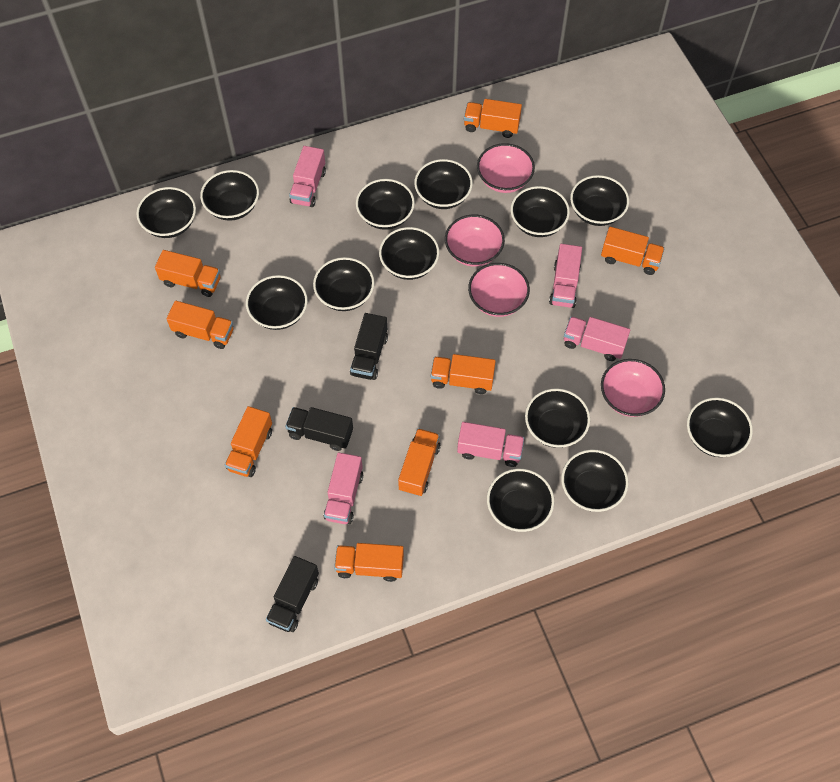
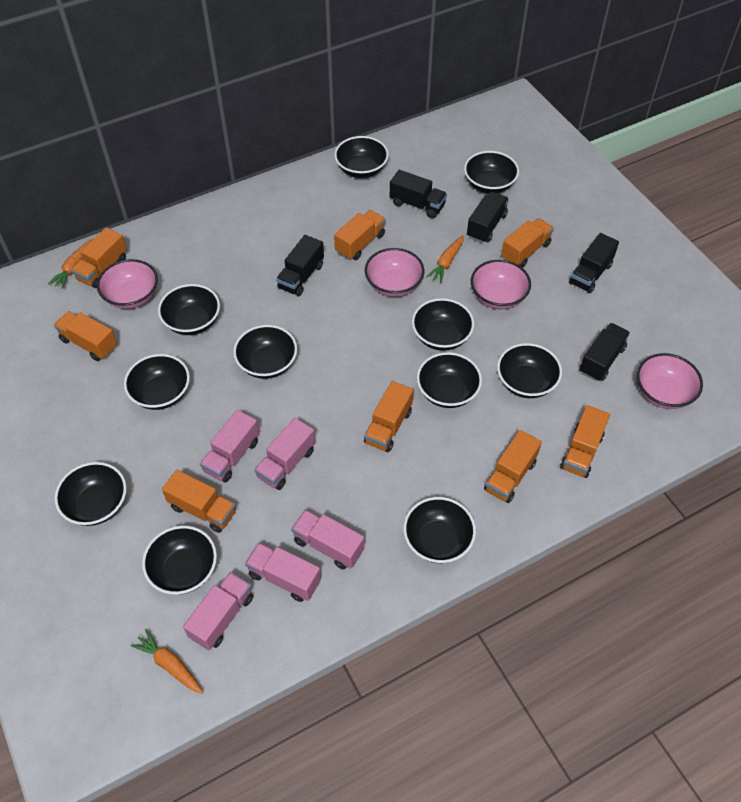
black bowl: [136,187,196,238] [200,170,259,221] [246,275,308,330] [313,257,374,311] [356,179,415,230] [379,227,439,280] [414,159,473,209] [487,469,554,532] [511,186,570,237] [525,388,590,448] [561,449,628,512] [570,175,629,226] [687,398,753,457] = 13 -> [55,462,126,526] [124,354,190,410] [142,526,217,594] [158,284,220,335] [233,325,297,379] [334,136,389,178] [403,497,476,563] [412,298,474,351] [417,352,482,408] [464,151,519,194] [497,343,562,398] = 11
black truck: [266,556,319,632] [285,407,353,451] [350,313,388,380] = 3 -> [276,235,324,296] [390,170,447,218] [467,192,509,243] [569,233,619,293] [580,323,630,381] = 5
orange carrot: none = 0 -> [48,239,93,289] [130,629,203,694] [426,235,464,283] = 3

